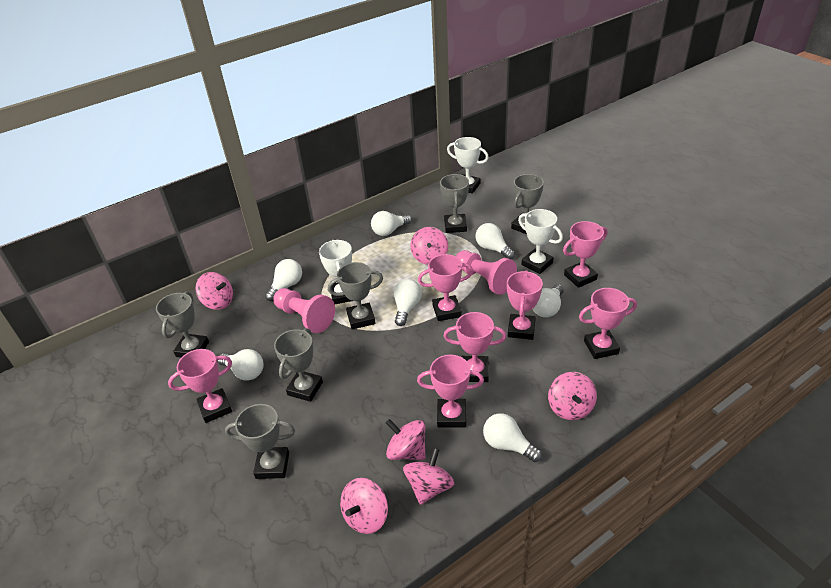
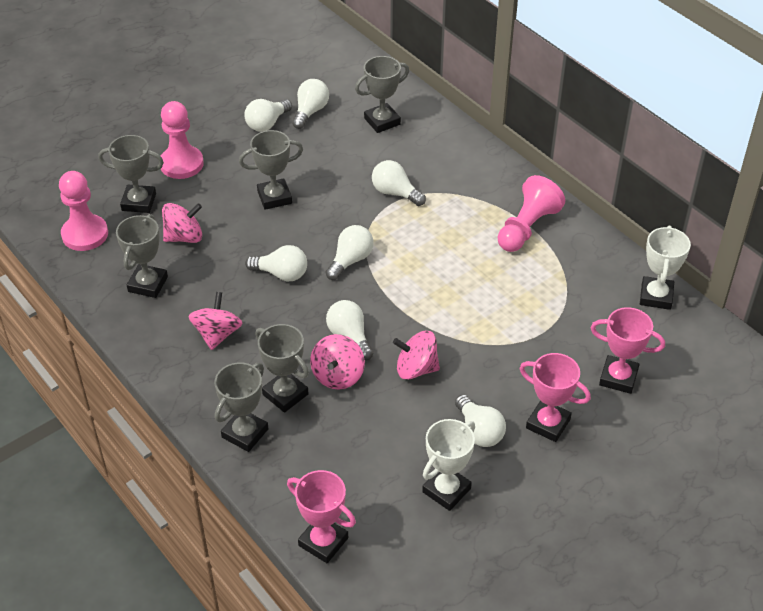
pink pawn: [273,288,335,333] [456,250,517,295] = 2 -> [59,171,108,251] [161,101,204,179] [498,175,565,252] = 3
pink spinning top: [195,272,233,310] [340,478,388,534] [386,419,426,460] [403,448,454,505] [410,227,448,265] [548,372,597,420] = 6 -> [162,203,202,243] [188,292,243,350] [310,334,365,390] [393,331,440,380] = 4
pink trophy: [168,349,232,423] [417,355,484,427] [418,254,473,321] [443,312,507,382] [507,270,543,340] [563,221,608,288] [579,288,637,359] = 7 -> [287,470,356,563] [520,353,591,442] [591,307,665,394] = 3
white trophy: [319,240,352,304] [447,137,489,194] [518,209,563,274] = 3 -> [422,419,475,511] [640,226,691,310] = 2

